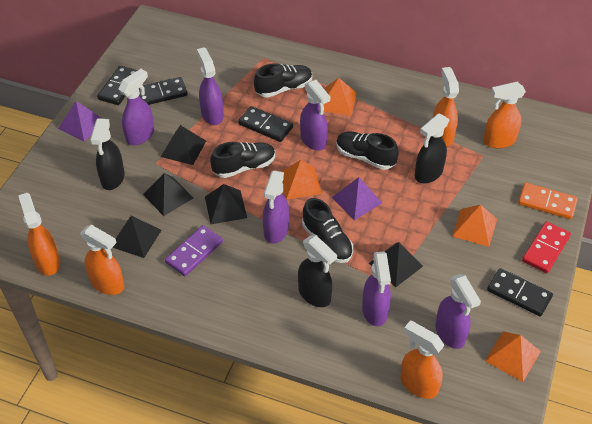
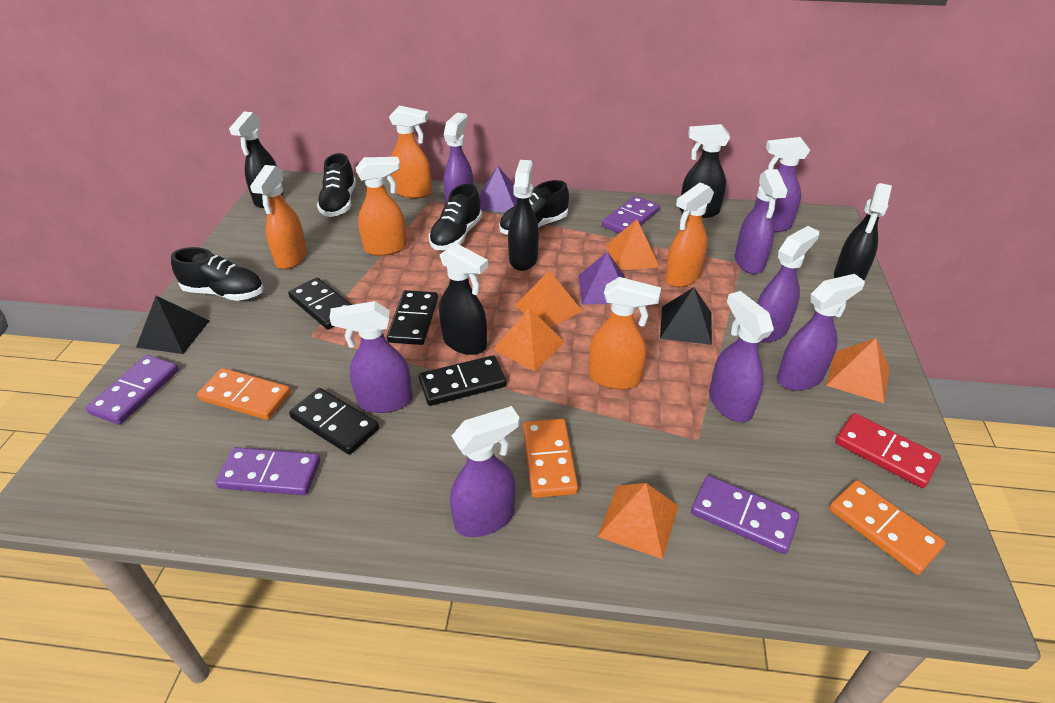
black pyramid: [112,216,161,258] [143,173,193,216] [161,125,206,165] [205,184,247,224] [369,242,423,287] = 5 -> [136,296,210,354] [660,287,712,345] = 2
black spray bottle: [90,118,125,190] [298,235,337,307] [415,114,450,183] = 3 -> [229,111,283,208] [439,243,488,355] [508,160,539,271] [679,124,730,218] [834,183,892,281] = 5
orange domino: [518,183,578,219] = 1 -> [197,368,291,420] [523,419,578,498] [829,480,945,575] = 3
orange pyramid: [281,160,322,199] [323,78,356,115] [452,205,497,247] [485,331,541,382] = 4 -> [493,308,565,371] [515,270,582,328] [598,483,678,559] [606,219,659,270] [826,338,890,403] = 5
purple domino: [165,225,223,276] = 1 -> [86,355,179,425] [215,447,320,495] [602,196,660,234] [691,475,799,554] = 4
purple spray bottle: [118,69,154,145] [197,47,224,125] [263,171,289,244] [300,80,330,151] [362,252,391,326] [435,274,481,349] = 6 -> [330,301,413,413] [444,113,474,203] [450,406,520,537] [709,291,774,422] [735,169,788,274] [754,137,810,233] [757,226,819,343] [777,274,865,391] = 8

